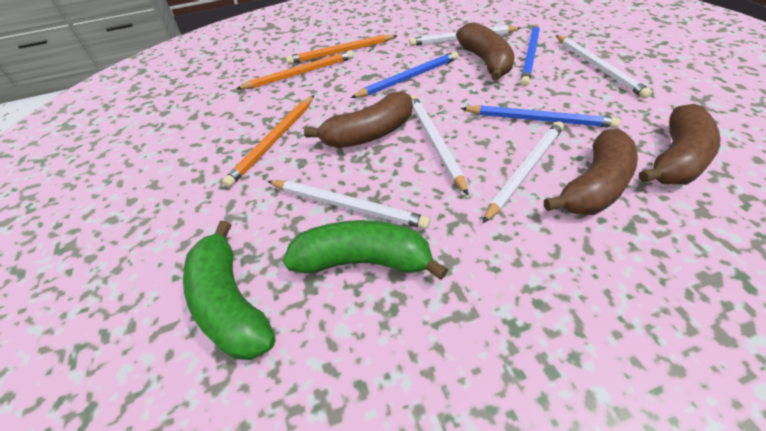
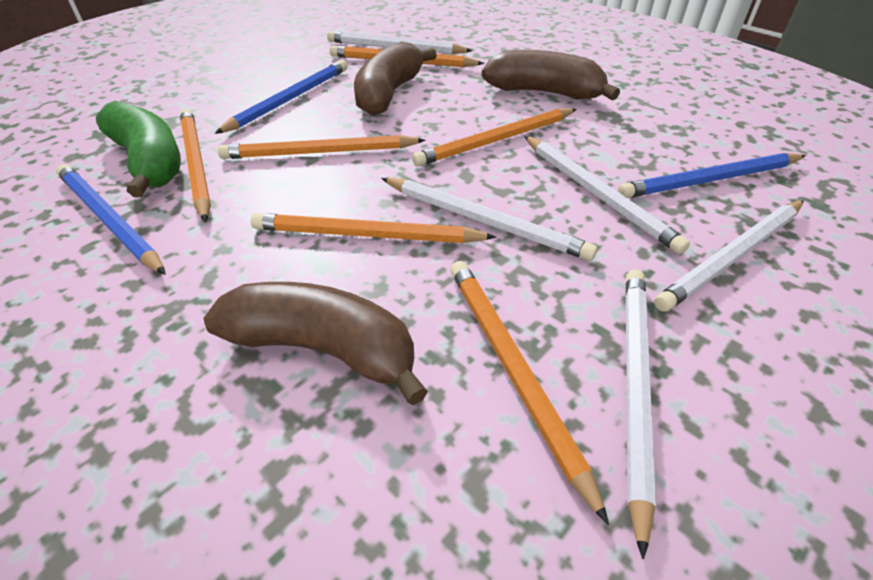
brown banana: [304,91,412,148] [456,22,515,81] [544,129,638,215] [639,104,721,185] = 4 -> [204,282,428,405] [354,41,437,116] [482,50,620,100] = 3
green banana: [183,221,276,360] [283,220,448,280] = 2 -> [96,101,181,197] = 1
orange pencil: [222,95,314,187] [236,50,354,89] [286,35,397,64] = 3 -> [180,109,211,222] [218,135,426,159] [251,213,496,243] [330,45,484,67] [412,108,577,167] [450,261,609,525] = 6

